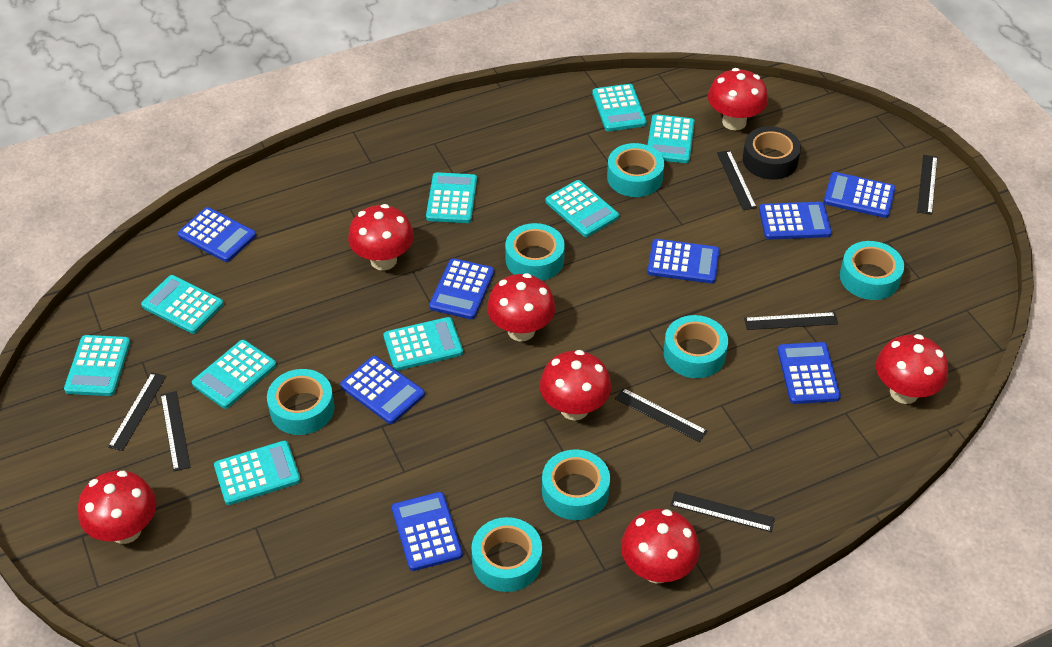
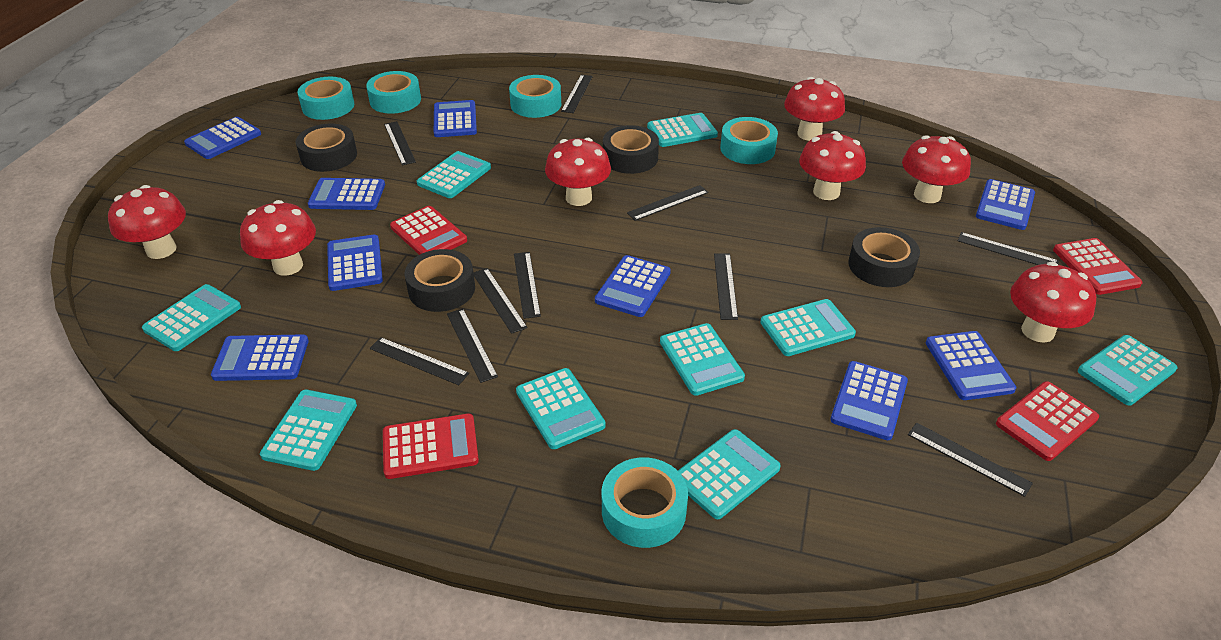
black ruler: [108,372,166,451] [161,391,191,471] [615,388,707,442] [671,491,775,532] [717,150,757,210] [744,312,838,330] [917,155,937,215] = 7 -> [370,337,469,385] [384,121,416,165] [447,309,498,383] [473,268,527,334] [514,252,541,319] [561,75,593,113] [627,185,709,221] [714,253,738,320] [908,423,1033,497] [958,232,1059,265] = 10
black tape: [743,126,801,180] = 1 -> [296,124,357,172] [405,249,475,312] [603,125,659,174] [848,227,920,287] = 4
blue calculator: [178,207,256,262] [340,356,425,424] [392,492,463,571] [429,258,494,319] [648,239,720,283] [759,202,832,240] [778,342,841,404] [824,172,896,218] = 8 -> [184,117,261,159] [211,334,309,381] [308,178,385,210] [327,234,383,291] [434,100,477,137] [595,255,671,317] [830,361,908,440] [926,331,1016,400] [976,179,1035,230] = 9
red calculator: none = 0 -> [383,414,479,479] [390,206,467,255] [996,381,1099,461] [1053,238,1143,295] = 4
turquoise tape: [267,369,335,435] [471,517,542,592] [505,223,565,281] [542,449,610,520] [607,143,664,197] [663,315,728,378] [840,241,904,300] = 7 -> [298,77,354,120] [366,71,421,114] [509,75,561,118] [602,458,688,548] [720,117,778,164] = 5

